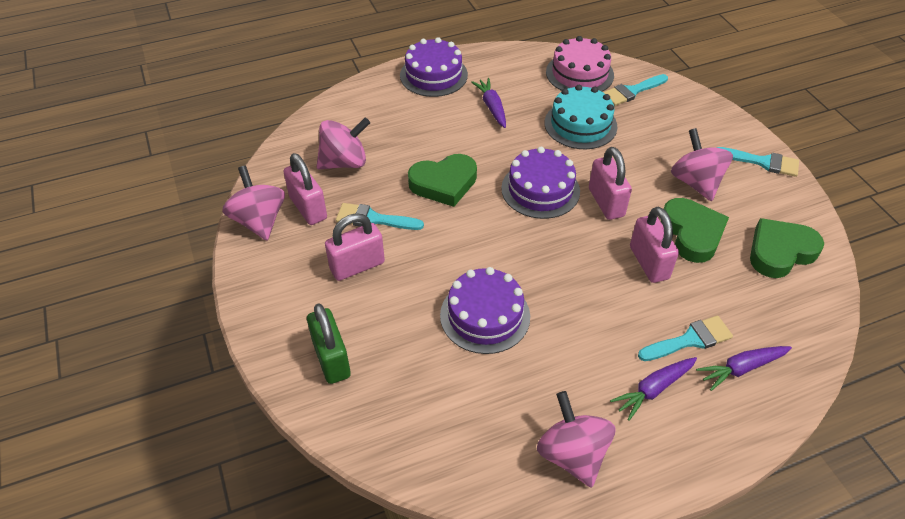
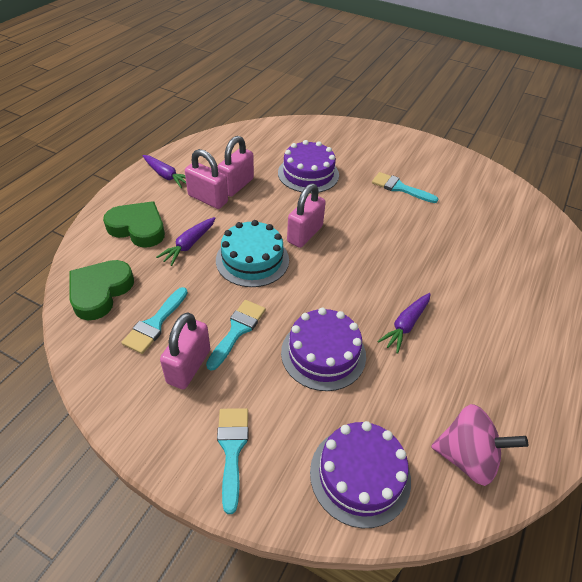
green heart: [408,154,477,207] [660,198,729,263] [750,218,824,278] = 3 -> [70,260,134,320] [103,201,165,248] = 2
green padlock: [307,303,351,384] = 1 -> none = 0
pink cake: [546,36,614,92] = 1 -> none = 0
pink spinning top: [222,166,285,240] [317,117,370,170] [537,391,615,488] [671,128,733,201] = 4 -> [431,404,528,486] = 1

